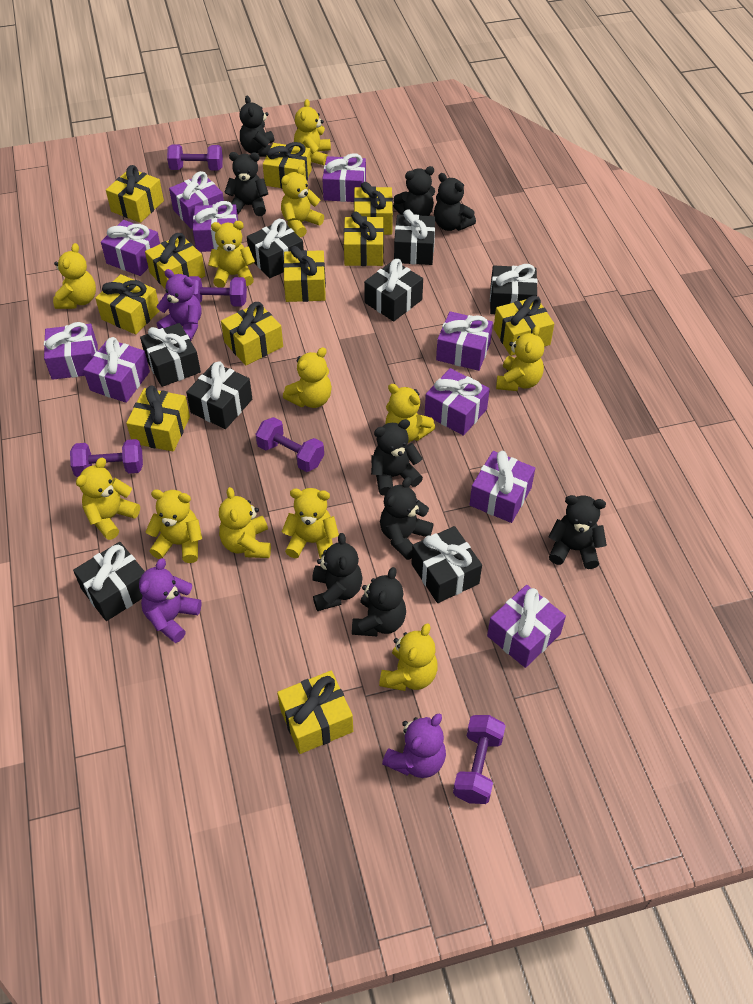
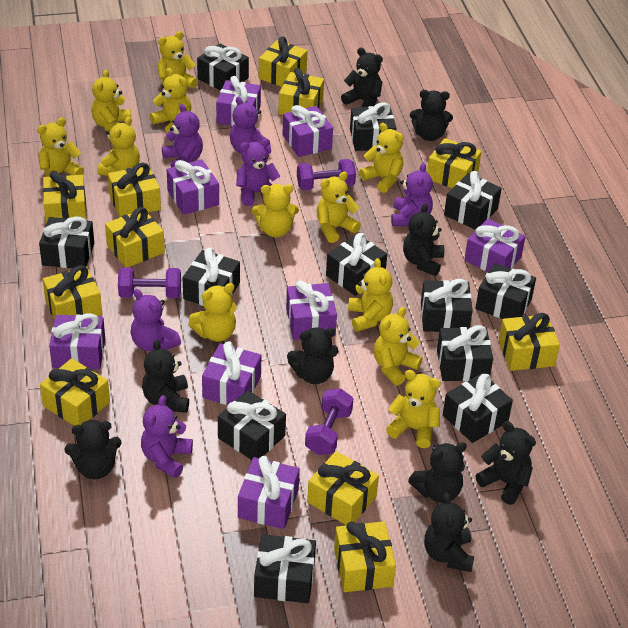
black gift: [73,542,145,621] [140,323,201,387] [186,361,252,429] [247,219,304,278] [364,259,423,321] [394,210,435,265] [411,526,482,603] [490,264,538,314] = 8 -> [39,217,94,268] [183,248,240,306] [197,43,249,91] [218,390,286,460] [254,534,316,603] [326,233,387,296] [350,103,396,151] [421,279,473,332] [437,325,493,381] [443,373,513,443] [444,171,502,230] [475,263,536,319] = 12
purple dumbbell: [70,439,143,477] [167,144,223,171] [190,276,247,307] [256,417,324,472] [453,715,506,804] = 5 -> [118,267,181,298] [297,159,356,190] [305,388,354,455] = 3
purple gift: [44,322,98,380] [83,337,150,403] [101,220,160,276] [169,171,224,229] [193,201,238,252] [322,153,366,202] [425,368,490,436] [436,311,493,371] [470,451,535,523] [487,585,566,668] = 10 -> [49,313,105,369] [167,159,219,215] [202,341,261,405] [216,76,261,126] [238,456,300,529] [282,105,333,157] [286,281,337,340] [464,219,526,272] = 8
purple teddy bear: [139,558,202,643] [156,269,201,341] [382,713,446,778] = 3 -> [131,289,181,351] [141,395,193,478] [162,104,203,168] [230,96,271,154] [236,138,280,206] [391,163,433,226] = 6

